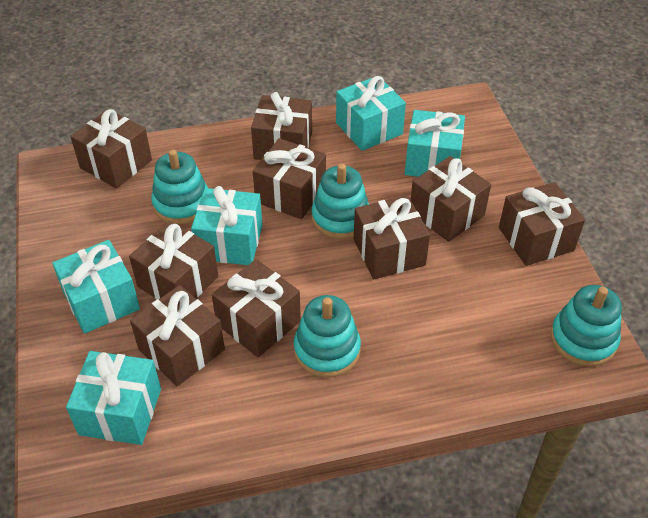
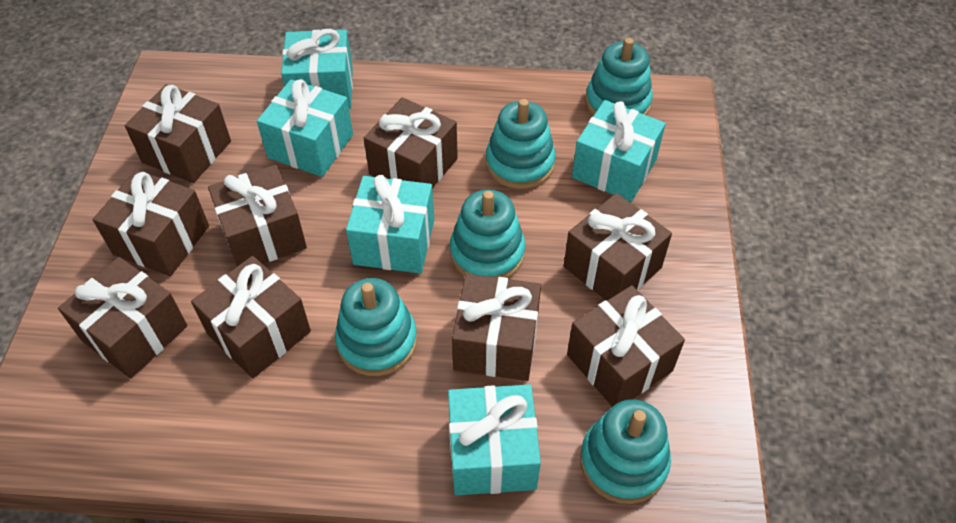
turquoise stacking toy: [151,149,208,224] [294,295,361,378] [312,164,369,239] [550,285,622,367] = 4 -> [335,278,417,376] [450,190,525,278] [486,99,556,189] [580,399,671,504] [585,38,653,116] = 5

